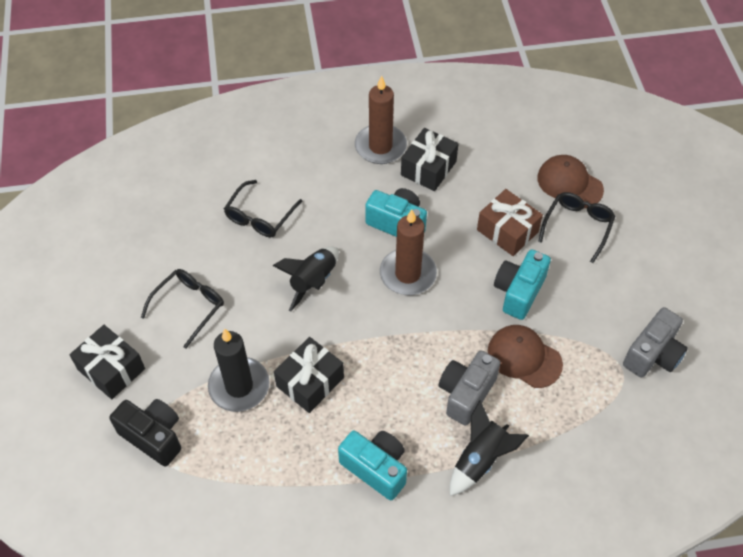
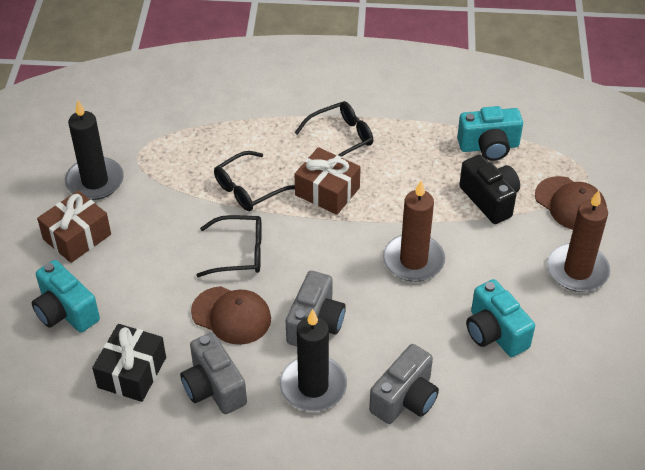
black candle: [208,328,270,412] = 1 -> [65,100,124,200] [280,309,347,412] = 2
black gift: [69,325,145,399] [274,337,344,413] [401,128,459,191] = 3 -> [92,324,166,402] = 1
black rocket: [273,247,339,312] [450,400,529,496] = 2 -> none = 0
brown gift: [477,189,543,256] = 1 -> [37,190,111,263] [294,147,361,215] = 2
grey camera: [439,351,501,426] [623,307,688,378] = 2 -> [180,332,247,414] [286,271,346,347] [369,344,439,424] = 3

